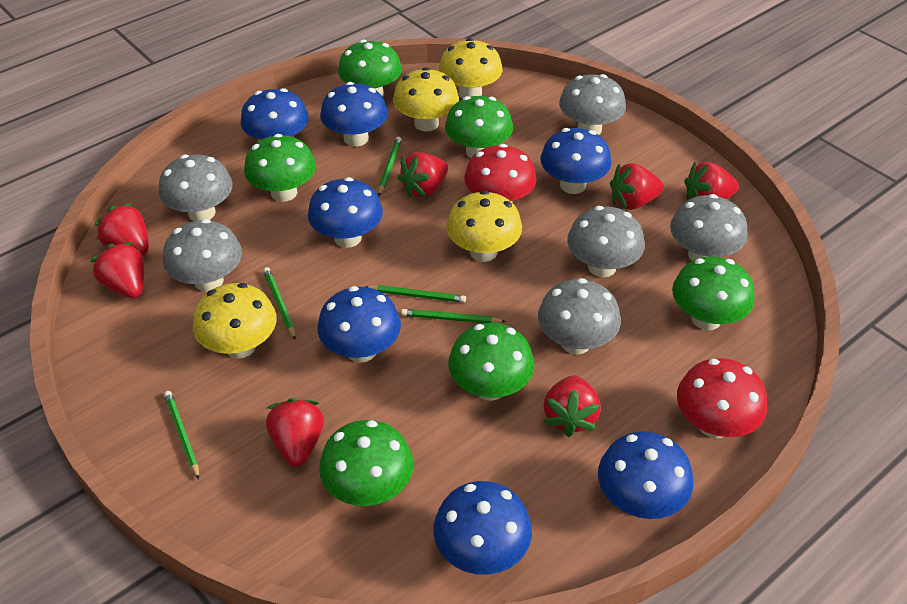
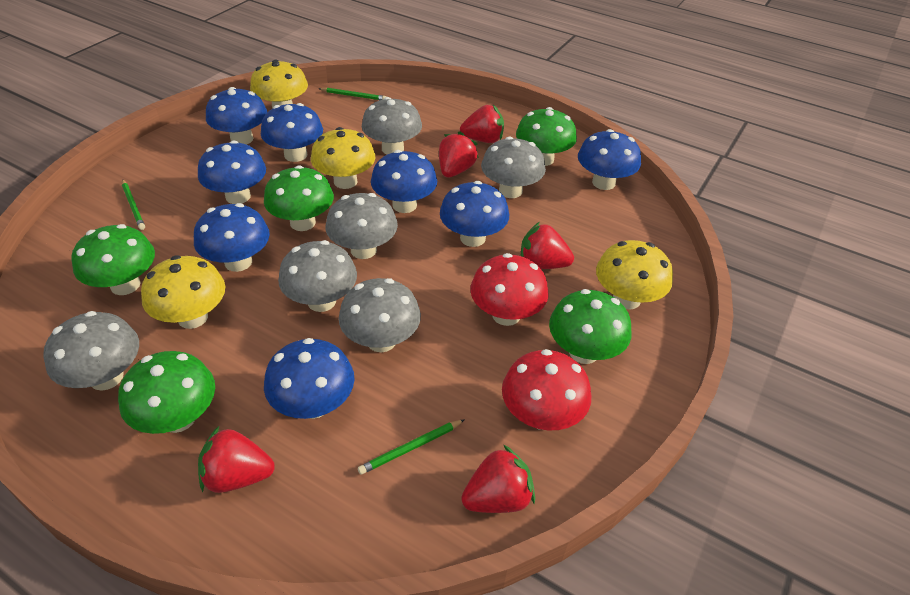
blue mushroom: [240,88,309,140] [308,177,383,248] [317,286,401,363] [320,82,388,147] [433,481,532,575] [540,128,612,194] [598,431,693,519] = 7 -> [194,203,270,272] [198,141,266,204] [206,87,267,145] [261,103,323,162] [264,338,354,419] [371,150,437,213] [440,181,509,247] [578,129,641,190] = 8
green mushroom: [244,134,316,202] [319,420,413,506] [338,40,402,97] [445,96,513,158] [448,323,534,401] [672,256,755,330] = 6 -> [72,224,155,295] [118,351,215,434] [264,165,334,231] [516,107,577,166] [549,289,631,364] = 5
green pencil: [164,391,199,479] [263,267,296,339] [366,285,466,303] [378,137,402,196] [401,309,506,323] = 5 -> [122,179,145,230] [319,87,387,100] [358,419,465,475] = 3
red strawberry: [90,242,144,298] [94,203,149,256] [266,398,324,467] [398,152,448,198] [544,376,601,437] [610,163,664,210] [684,162,739,200] = 7 -> [198,426,275,493] [439,131,479,177] [460,105,504,143] [461,444,535,513] [521,222,574,269] = 5

